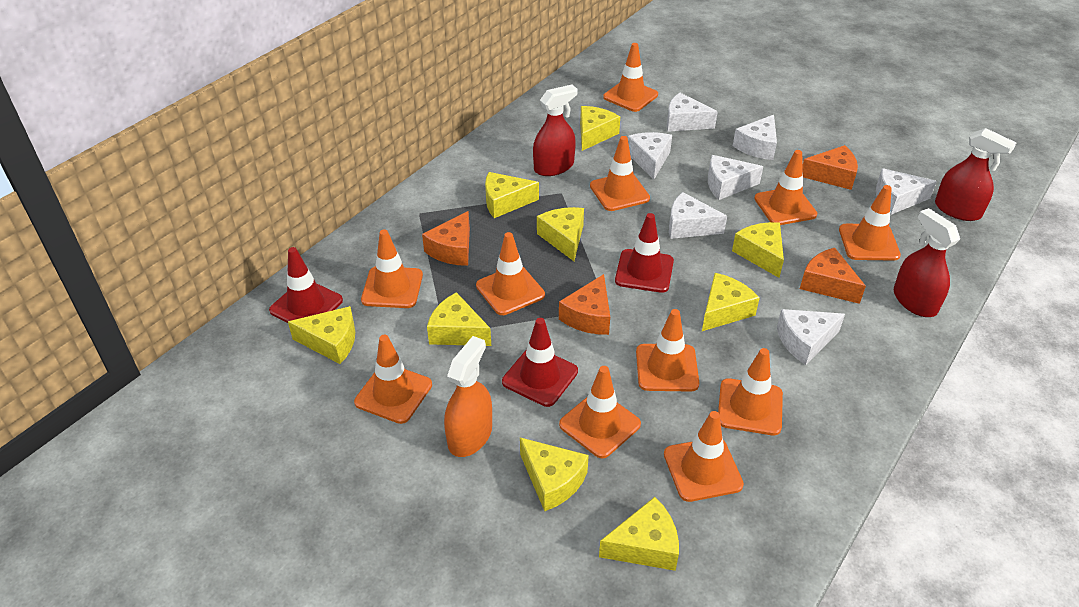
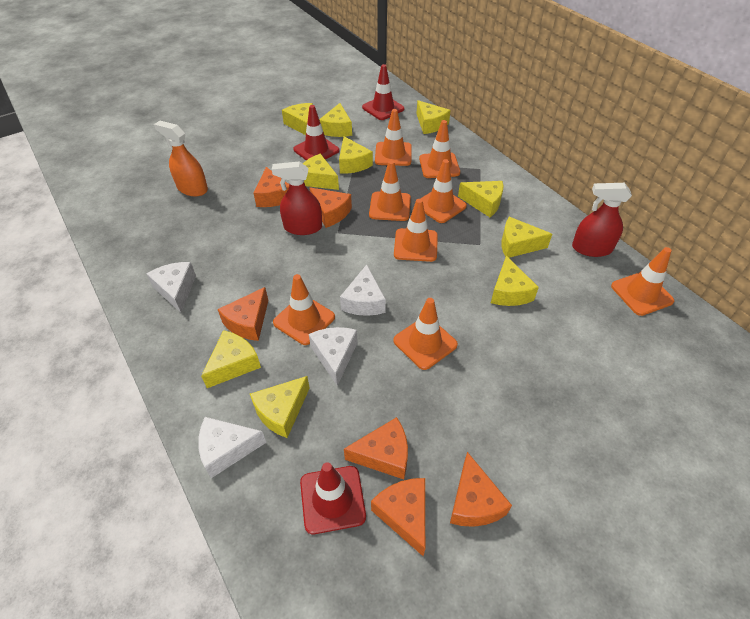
orange cheese: [422,211,470,266] [559,274,610,335] [800,248,866,304] [802,145,858,190] = 4 -> [218,287,268,341] [253,167,289,207] [309,188,352,228] [344,417,408,479] [371,478,425,556] [450,452,512,527] = 6
orange traffic cone: [354,335,432,424] [361,229,423,308] [476,232,545,315] [559,366,641,458] [590,136,650,211] [603,43,658,112] [636,309,699,392] [664,411,744,502] [718,348,783,435] [754,150,817,225] [839,185,901,261] = 11 -> [273,274,335,345] [369,160,411,221] [375,109,412,166] [393,298,458,370] [394,199,438,262] [419,120,460,178] [420,159,467,223] [611,247,674,316] = 8
red spray bottle: [533,85,578,176] [894,208,960,317] [935,128,1016,221] = 3 -> [272,161,322,235] [572,183,632,257] = 2
white cheese: [628,132,672,180] [667,93,718,132] [669,192,727,239] [708,155,763,200] [733,115,777,160] [777,309,845,365] [876,168,937,215] = 7 -> [146,262,196,312] [198,417,267,478] [309,327,358,386] [340,264,386,316] = 4
yellow cheese: [288,306,355,364] [427,292,491,346] [485,172,539,218] [520,438,589,511] [537,207,584,261] [580,106,620,151] [599,497,679,571] [702,273,760,331] [732,222,784,278] = 9 -> [201,330,261,388] [250,376,310,438] [282,103,313,135] [303,154,339,190] [319,103,352,137] [339,136,373,174] [417,100,451,134] [458,181,503,217] [491,256,539,306] [501,217,552,258] = 10

